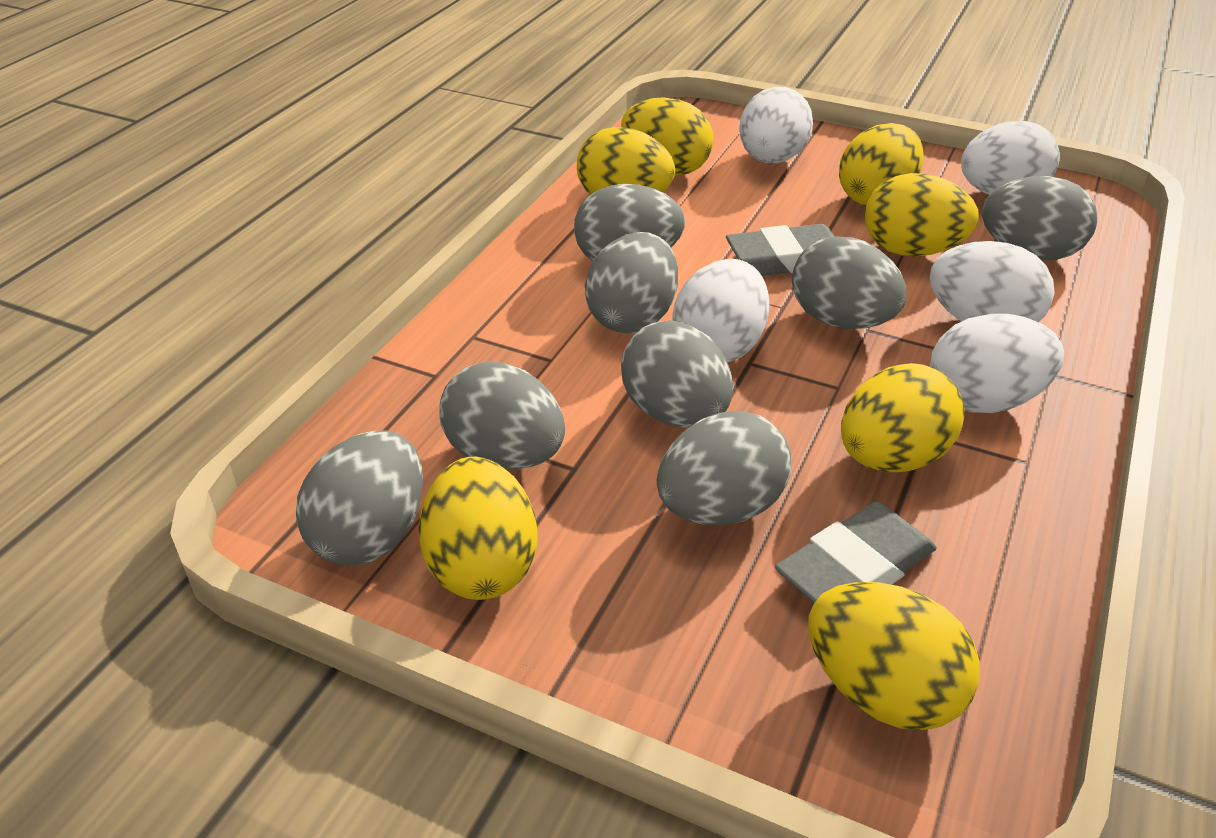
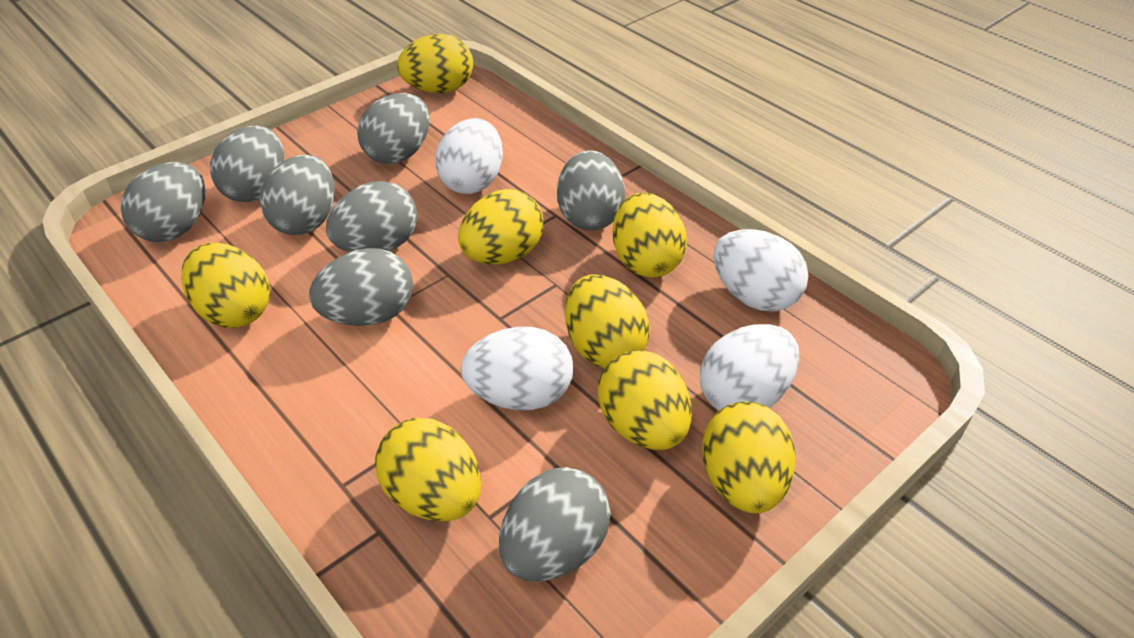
grey eraser: [726,224,835,276] [775,502,937,603] = 2 -> none = 0
white egg: [673,259,769,363] [739,87,813,163] [930,241,1055,322] [930,314,1064,413] [961,121,1060,195] = 5 -> [435,118,503,194] [461,327,573,410] [700,324,799,410] [713,229,808,312] = 4
yellow egg: [419,457,538,600] [577,127,675,194] [621,97,713,175] [808,582,980,731] [839,123,924,206] [841,363,964,472] [865,173,979,256] = 7 -> [181,243,270,328] [375,418,481,522] [397,34,473,93] [458,189,544,265] [565,274,650,368] [598,350,692,450] [613,193,687,277] [702,401,796,513] = 8

